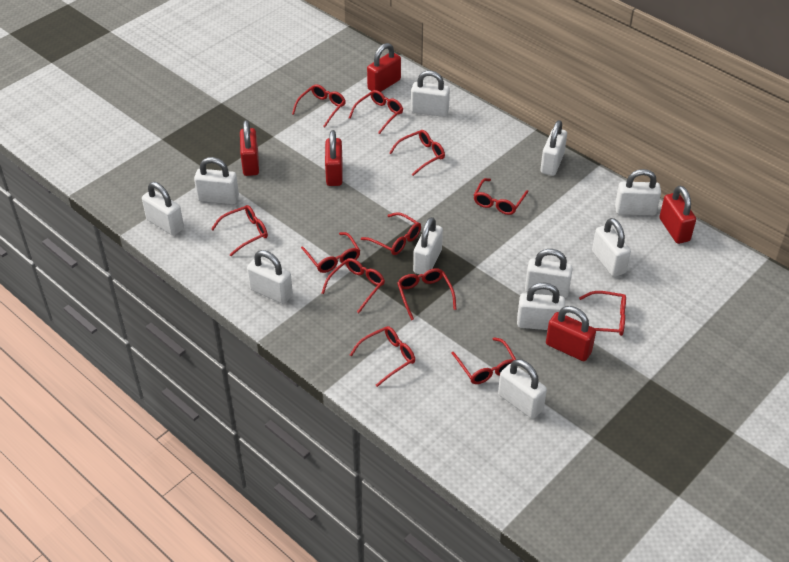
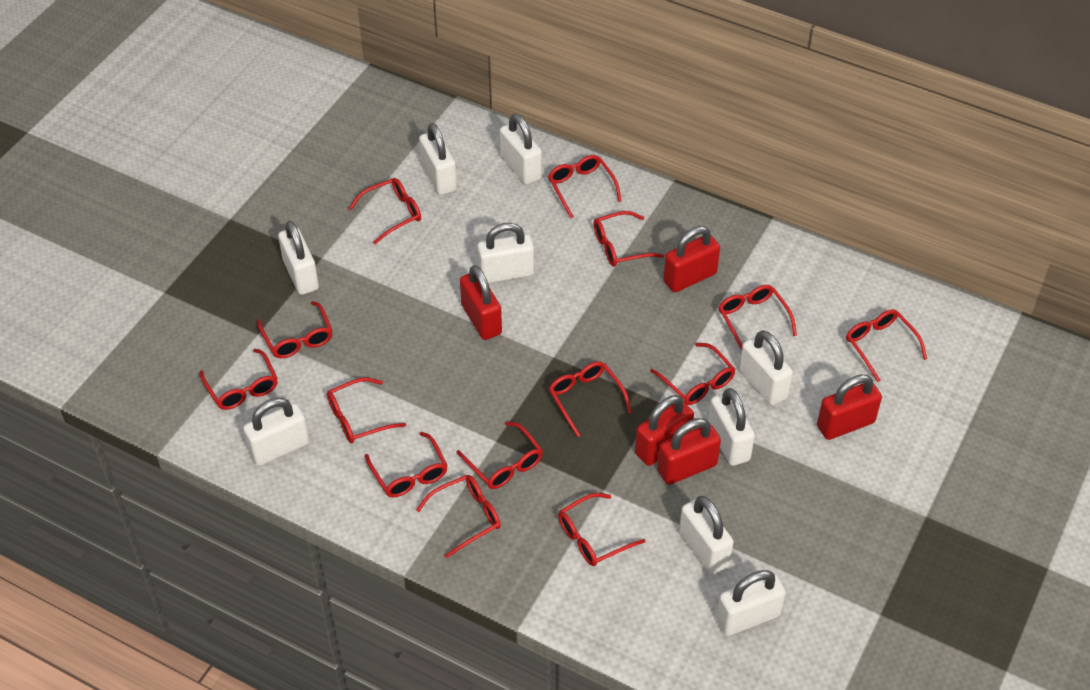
red glasses: [211,205,268,256] [292,84,346,127] [301,232,360,273] [322,258,385,313] [349,90,403,134] [350,326,415,387] [361,212,421,255] [389,130,445,176] [397,268,457,320] [451,337,516,384] [473,178,529,215] [579,291,626,336] = 12 -> [200,349,278,410] [258,301,333,358] [327,377,406,443] [349,178,421,244] [365,432,448,497] [416,475,501,558] [456,421,543,489] [548,155,622,218] [549,361,632,437] [558,493,646,566] [594,211,664,267] [650,343,735,405] [718,285,797,350] [846,309,927,382] = 14
white padlock: [142,182,184,236] [194,157,239,204] [247,250,293,304] [411,70,450,117] [413,217,443,274] [498,359,547,419] [517,283,565,330] [525,249,573,298] [540,120,567,176] [592,218,631,277] [615,169,661,215] = 11 -> [243,398,309,466] [278,221,319,295] [419,123,457,195] [477,223,534,283] [500,114,542,185] [679,496,734,574] [708,388,755,466] [716,570,786,636] [739,330,793,405] = 9

